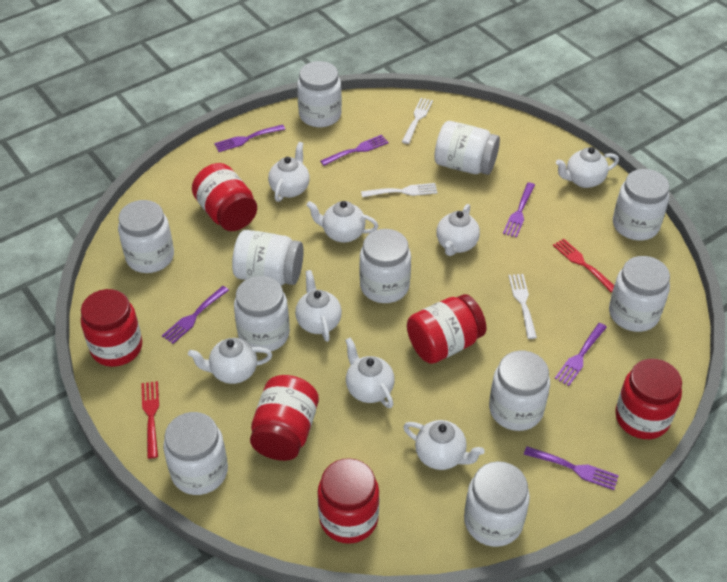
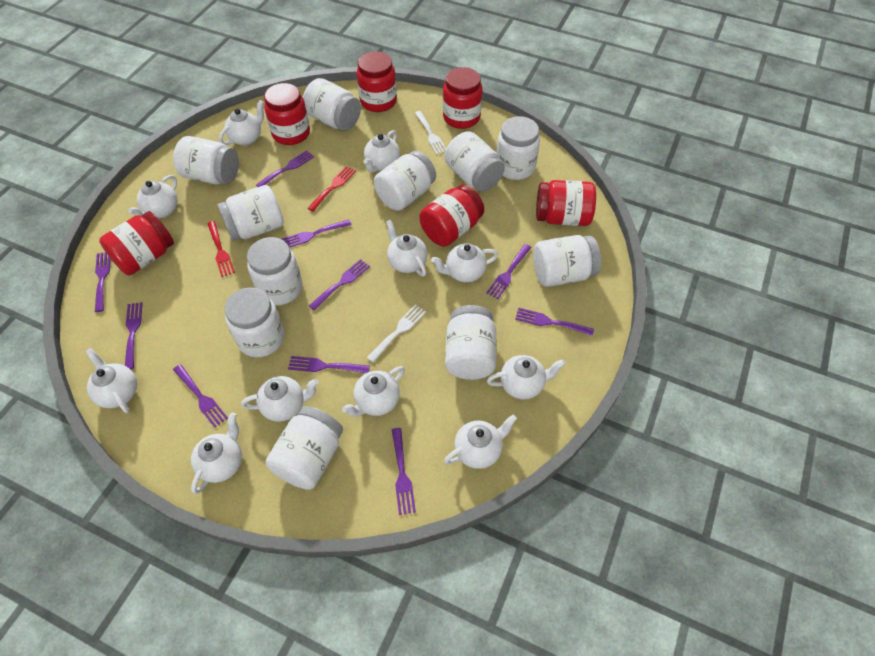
purple fork: [162,286,229,344] [214,124,285,152] [320,135,389,166] [503,182,535,238] [524,446,619,490] [555,323,607,386] = 6 -> [95,252,111,312] [125,302,142,369] [173,364,228,427] [256,150,314,187] [281,220,352,248] [288,356,370,373] [309,259,370,310] [392,428,416,515] [486,244,532,299] [515,308,594,336] = 10
white fork: [361,183,438,197] [402,98,433,144] [508,274,537,339] = 3 -> [367,305,426,363] [415,111,446,155] = 2
white teapot: [188,338,272,384] [268,142,310,202] [295,270,342,342] [306,201,378,243] [345,338,395,408] [403,420,485,470] [436,204,480,256] [556,147,619,188] = 8 -> [86,348,137,413] [128,175,178,218] [191,413,242,494] [219,100,264,146] [241,376,319,422] [342,366,405,417] [363,130,400,173] [386,220,427,277] [431,243,498,283] [444,415,517,469] [487,355,565,399] = 11

